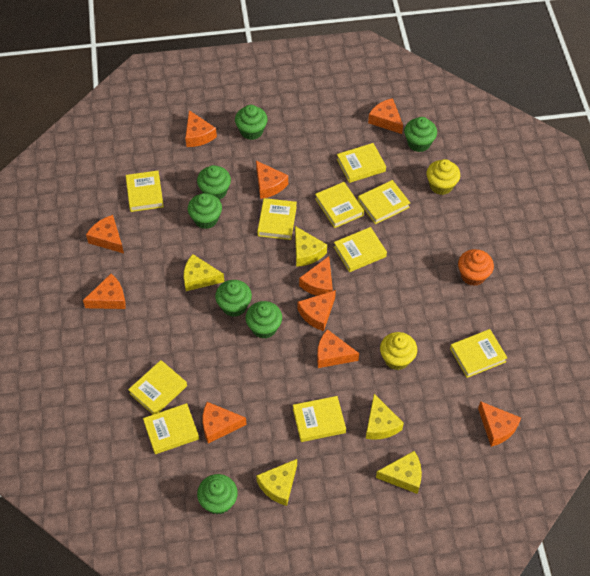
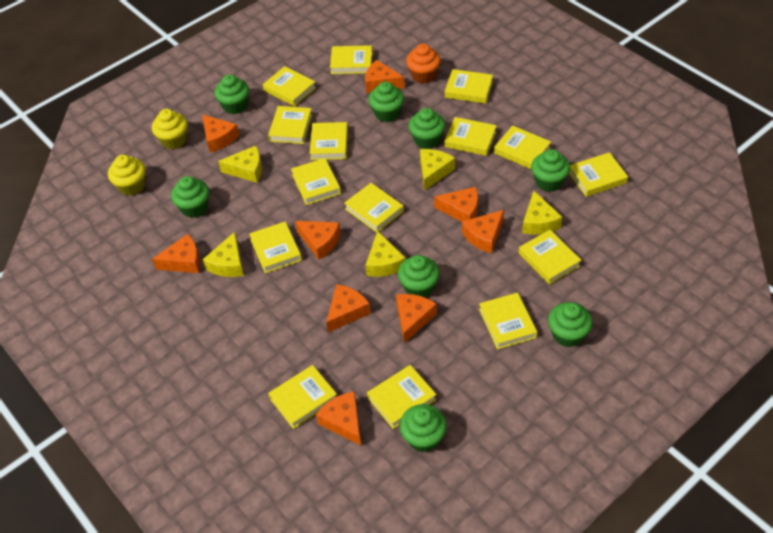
green cupcake: [188,193,222,229] [197,165,231,200] [197,474,238,515] [215,280,252,317] [235,105,268,140] [246,301,282,339] [404,117,437,152] = 7 -> [171,176,209,218] [214,74,249,114] [368,82,404,122] [398,255,440,297] [400,404,447,452] [409,108,445,149] [531,149,570,192] [548,302,592,347] = 8
orange cheese: [83,274,126,309] [86,215,124,253] [185,110,217,147] [203,402,247,443] [256,161,288,199] [298,290,336,331] [299,256,333,296] [317,329,359,368] [368,98,403,134] [478,401,521,447] = 10 -> [152,234,200,273] [202,115,239,152] [295,221,340,260] [316,391,361,446] [326,284,371,332] [365,60,404,93] [396,294,437,343] [434,187,478,222] [462,210,504,253] = 9
yellow book: [126,171,164,212] [128,360,187,415] [143,403,199,454] [257,198,297,240] [293,396,346,442] [315,182,364,228] [334,227,387,272] [337,143,386,183] [358,180,410,224] [450,329,507,378] = 10 -> [249,222,302,273] [263,66,316,107] [268,106,312,144] [268,365,337,429] [291,158,341,205] [310,122,348,160] [330,45,372,74] [344,183,404,233] [367,365,437,429] [444,117,497,156] [445,69,493,104] [479,293,537,349] [494,126,551,170] [519,230,581,285] [569,152,628,197] = 15

